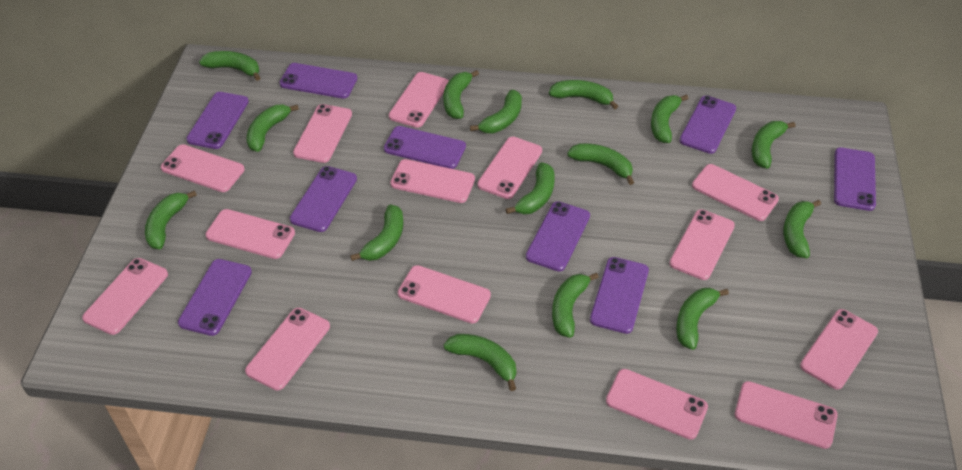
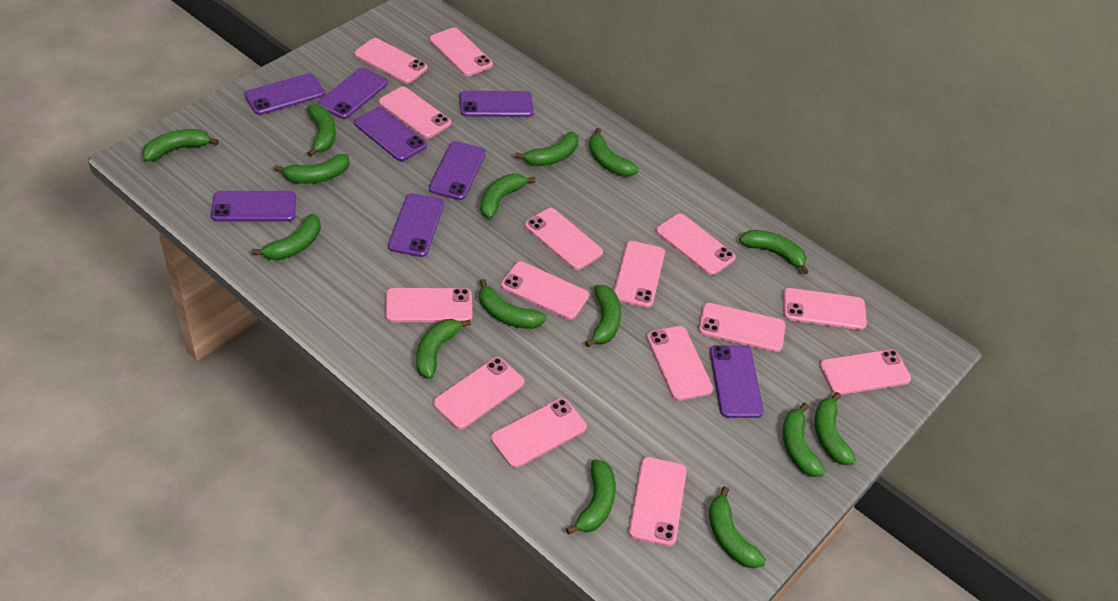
pink phone: [82,258,168,335] [161,144,245,192] [206,209,295,259] [245,308,330,390] [293,104,352,163] [389,72,449,128] [390,159,475,203] [398,265,491,323] [477,137,542,199] [606,369,708,440] [669,209,735,280] [692,164,779,221] [735,381,838,449] [800,309,878,389] = 14 -> [354,38,428,84] [379,87,451,139] [386,288,472,322] [429,28,493,76] [433,357,525,429] [491,398,587,468] [501,261,589,320] [525,208,603,270] [614,241,665,308] [629,457,687,547] [646,326,713,401] [656,214,736,275] [699,303,785,352] [783,288,867,330] [820,349,911,395] = 15
purple phone: [178,259,252,336] [186,92,249,149] [279,63,357,99] [290,166,357,232] [384,126,466,169] [526,201,590,271] [590,257,649,334] [679,96,736,154] [834,148,876,211] = 9 -> [211,191,296,221] [244,73,325,115] [318,68,388,119] [354,107,427,161] [388,193,444,257] [429,141,486,200] [459,91,534,117] [710,345,764,418] = 8

